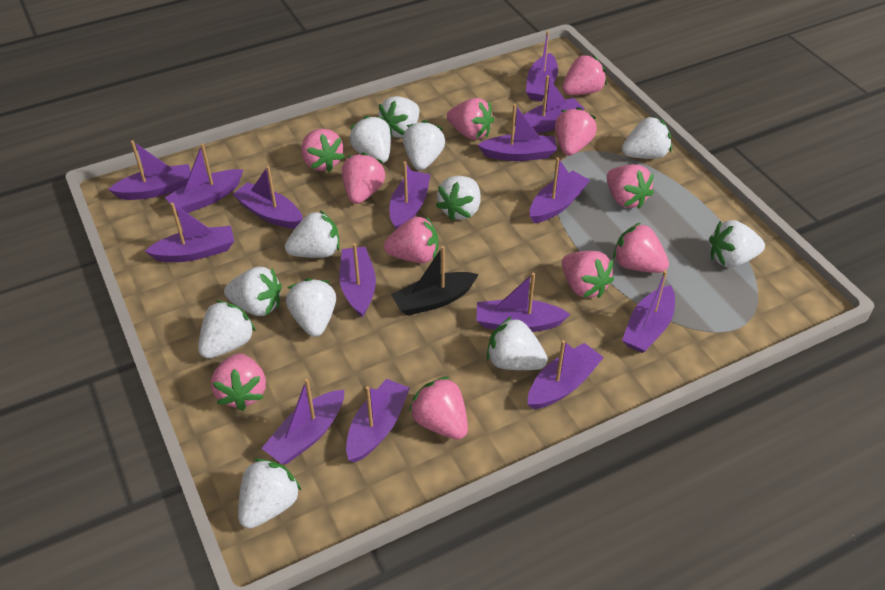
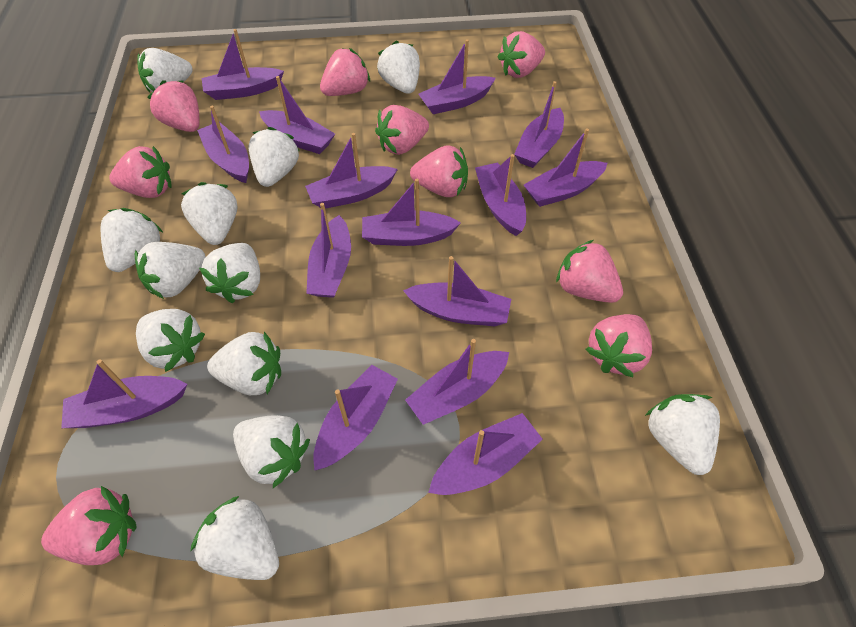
black boat: [391,246,479,316] = 1 -> none = 0
pink strawberry: [211,353,266,411] [301,129,345,172] [342,153,385,204] [384,216,438,263] [409,376,468,440] [447,98,494,140] [555,107,597,156] [562,55,607,95] [562,251,614,298] [607,164,654,209] [613,223,669,273] = 11 -> [41,486,137,565] [109,146,172,198] [147,80,200,132] [320,48,370,96] [375,105,429,155] [410,145,468,197] [498,31,545,78] [556,240,623,303] [586,314,652,377] = 9

